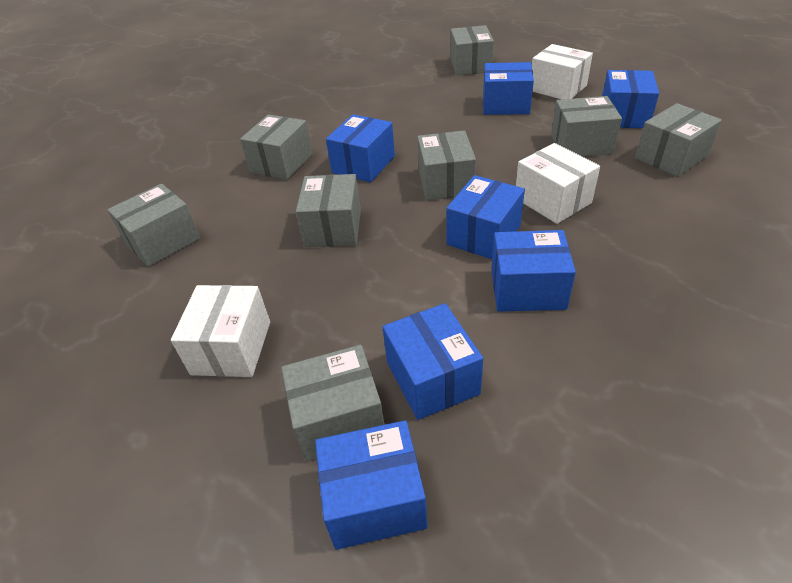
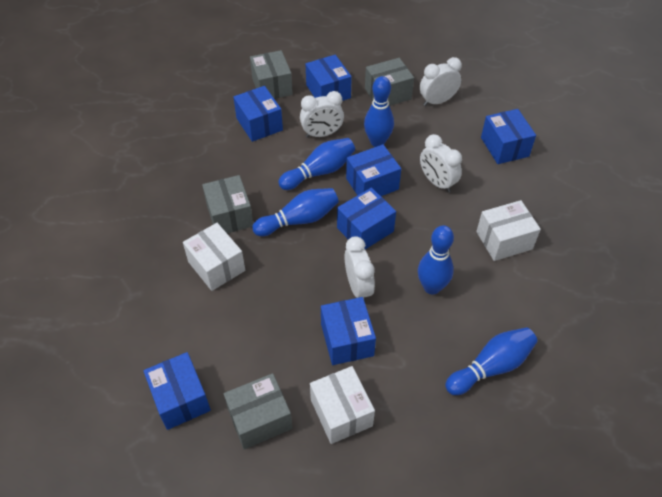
blue bowling pin: none = 0 -> [252,188,339,236] [278,138,355,190] [364,76,394,147] [418,225,454,295] [445,327,537,395] = 5
grey box: [107,184,200,267] [240,114,312,180] [281,345,384,461] [296,174,361,247] [417,130,476,201] [450,25,494,76] [551,96,622,157] [635,103,722,177] = 8 -> [202,175,253,233] [224,373,293,449] [250,50,293,99] [365,58,414,106] = 4
white clock: none = 0 -> [300,91,344,138] [344,236,375,302] [420,57,462,106] [420,134,462,193] = 4

